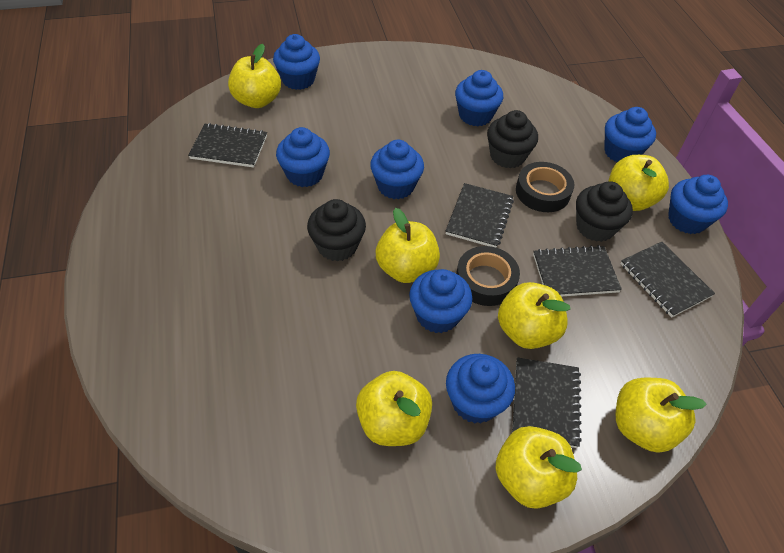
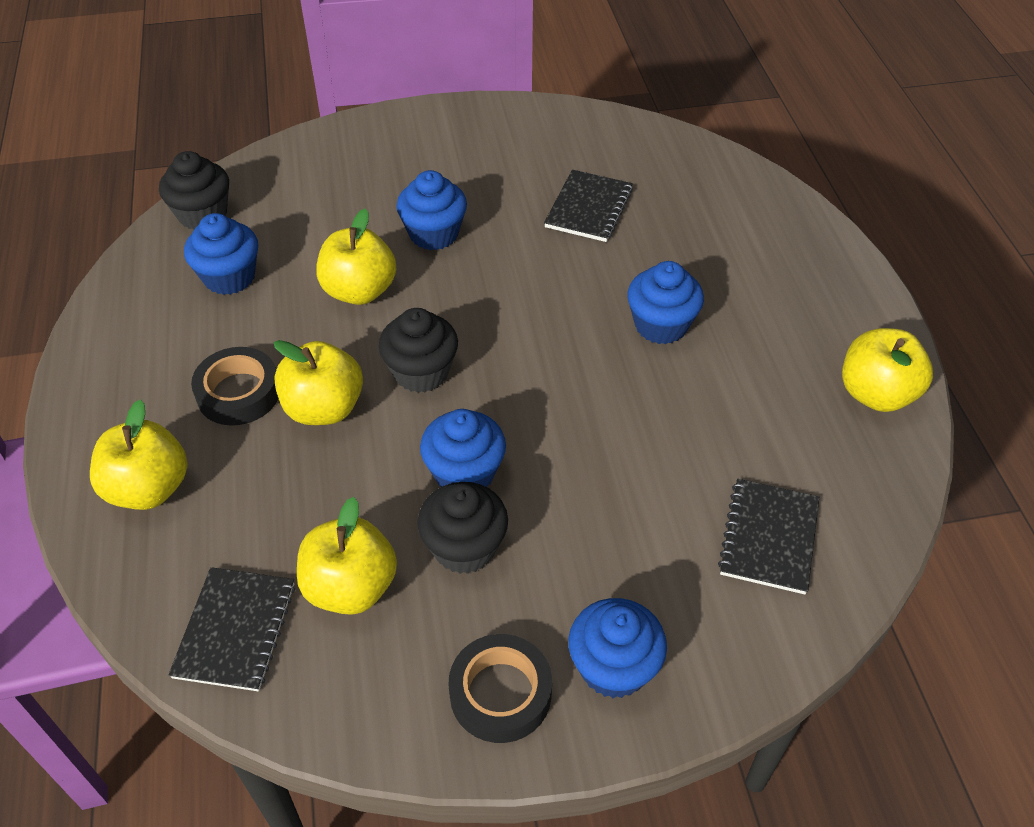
black notebook: [188,123,267,168] [446,183,514,248] [512,357,582,448] [533,245,622,297] [621,242,715,318] = 5 -> [168,567,295,691] [544,170,633,242] [718,479,819,594] = 3
blue cupcake: [273,34,320,90] [276,127,330,187] [370,140,424,200] [409,269,472,333] [446,354,515,424] [455,70,503,126] [604,107,656,162] [668,175,728,234] = 8 -> [184,213,258,295] [396,170,467,250] [420,409,506,487] [568,598,667,698] [627,261,704,344] = 5
yellow apple: [228,44,281,108] [356,371,432,446] [376,208,440,283] [496,426,582,509] [498,282,570,349] [608,155,669,211] [615,378,707,453] = 7 -> [90,400,187,510] [273,340,363,425] [297,497,397,615] [317,209,396,305] [842,328,933,412] = 5

